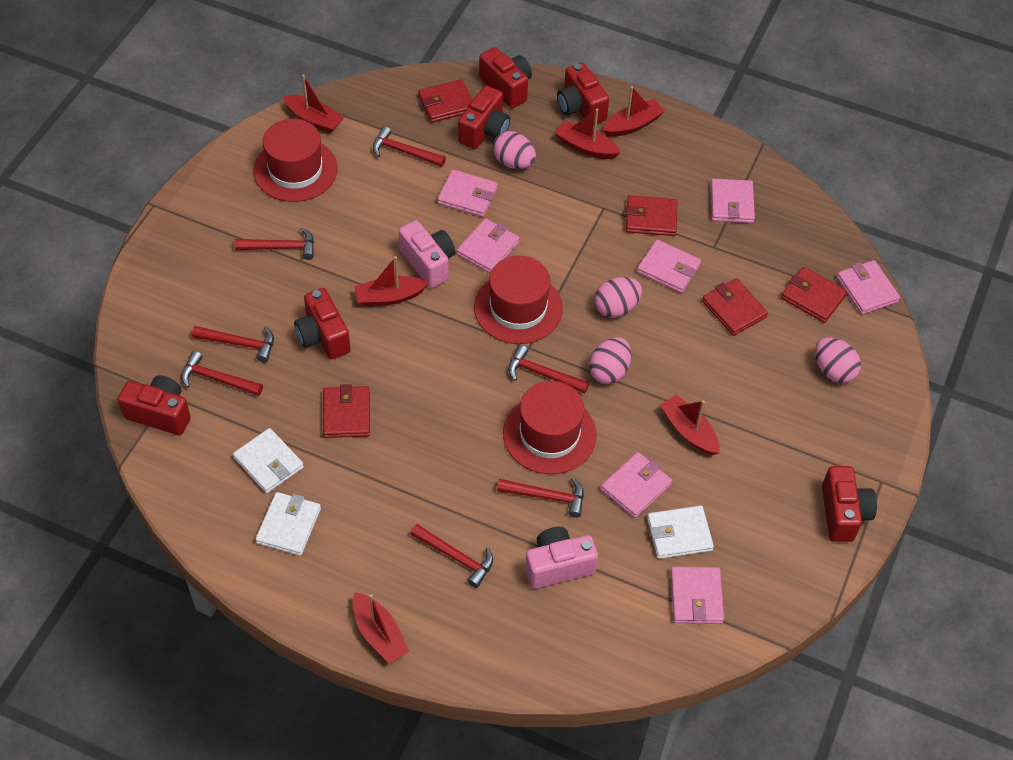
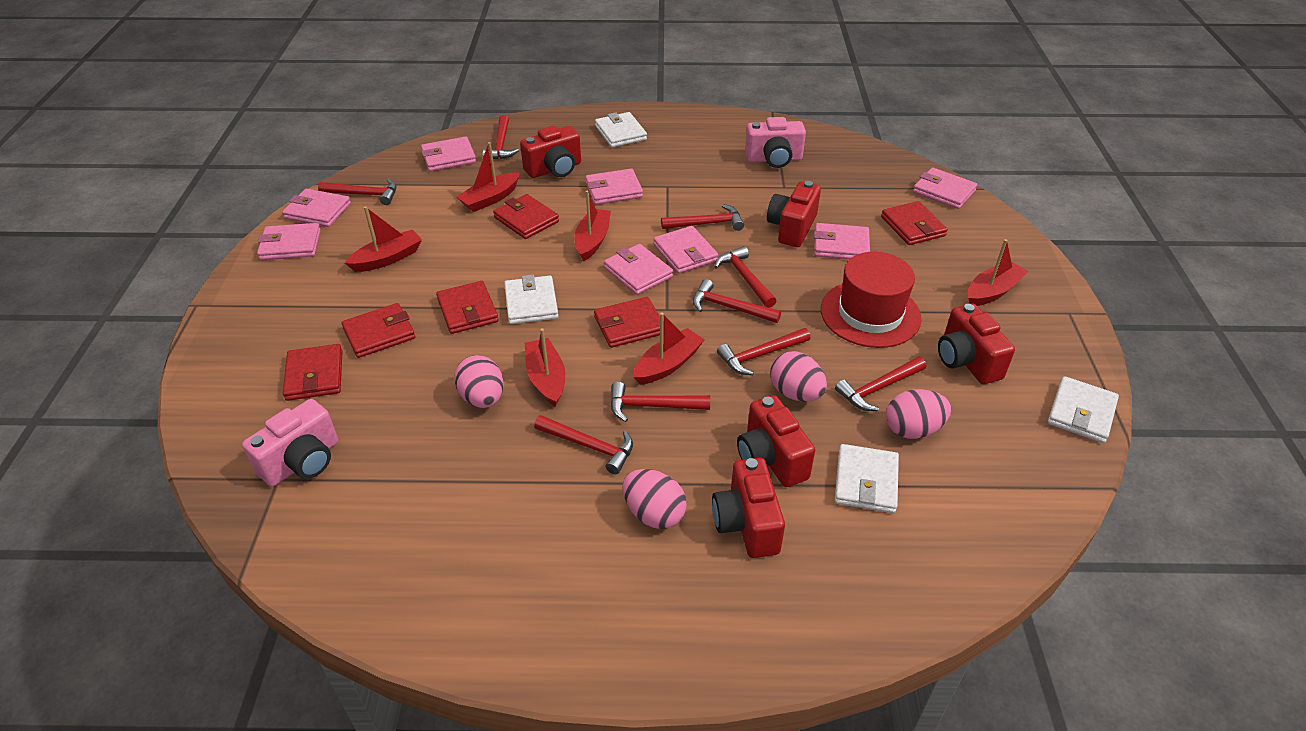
pink wallet: [438,170,498,217] [457,218,520,273] [601,452,672,518] [637,240,701,293] [671,567,724,624] [711,179,755,223] [837,260,900,315] = 7 -> [257,223,321,260] [282,189,351,227] [421,137,476,171] [585,169,643,205] [604,244,673,295] [653,226,718,274] [814,223,870,259] [913,168,977,209] = 8
red camera: [118,375,191,435] [294,288,351,359] [458,86,510,149] [479,47,532,108] [557,63,609,124] [822,466,877,542] = 6 -> [520,126,581,178] [712,458,785,558] [737,395,815,487] [767,181,821,247] [938,304,1015,384] = 5
red hammer: [181,351,263,396] [192,326,274,363] [235,227,314,260] [373,126,446,167] [410,524,493,588] [497,477,584,518] [508,345,589,394] = 7 -> [318,179,397,205] [483,115,519,159] [534,415,633,475] [610,382,710,422] [661,204,744,231] [693,279,781,323] [714,246,776,308] [717,328,810,375] [835,357,926,411] = 9
red hat: [253,119,338,202] [474,256,563,344] [503,381,597,474] = 3 -> [821,252,922,348] = 1
red wallet: [323,384,370,438] [418,79,472,123] [626,195,677,236] [702,278,768,336] [781,267,847,323] = 5 -> [283,344,343,401] [342,303,415,358] [436,281,499,334] [493,194,559,239] [594,297,660,348] [881,201,948,245] = 6
white wallet: [233,428,304,493] [255,492,321,556] [647,506,714,559] = 3 -> [504,275,558,324] [595,112,647,148] [835,444,899,513] [1048,376,1119,443] = 4

